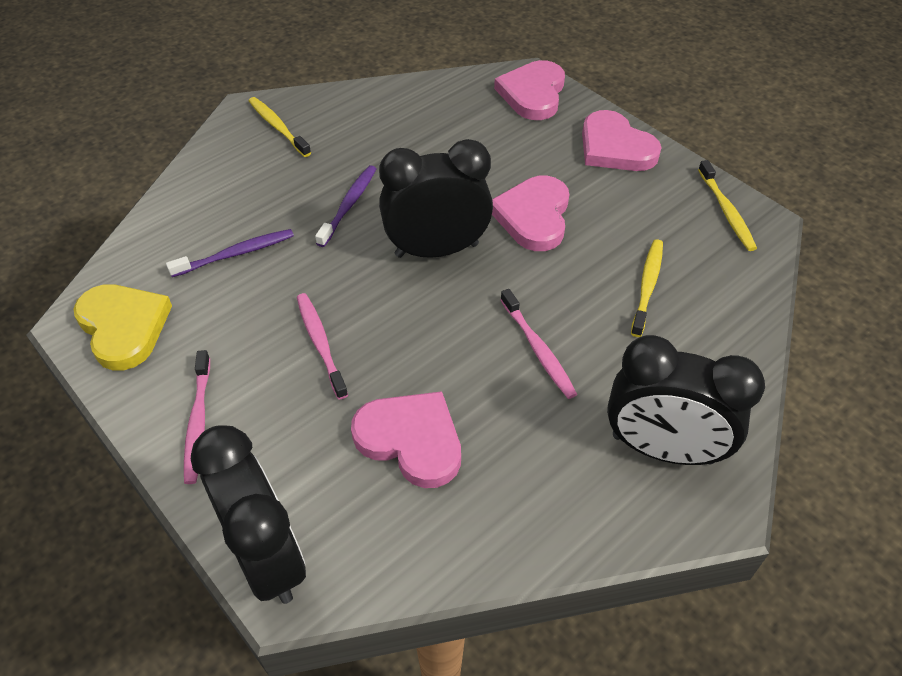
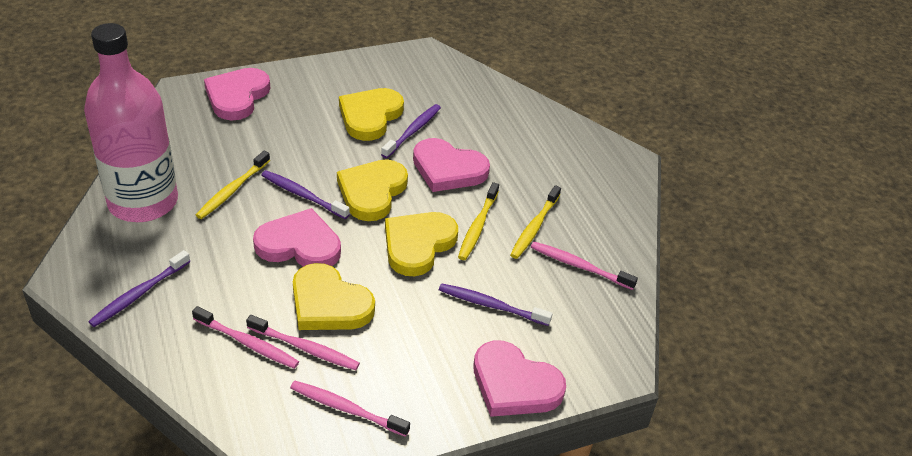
black clock: [191,425,306,604] [379,139,493,258] [607,335,765,465] = 3 -> none = 0
pink bottle: none = 0 -> [84,23,178,222] = 1
pink toothbrush: [184,350,210,484] [297,293,348,399] [500,289,577,399] = 3 -> [192,306,299,369] [246,315,360,370] [290,381,410,437] [531,242,638,290] = 4
purple toothbrush: [166,229,294,277] [315,165,376,247] = 2 -> [88,250,191,327] [261,170,350,219] [381,104,441,158] [439,283,553,326] = 4
yellow heart: [73,284,172,371] = 1 -> [293,263,375,330] [337,160,408,221] [339,88,404,141] [385,212,458,276] = 4

